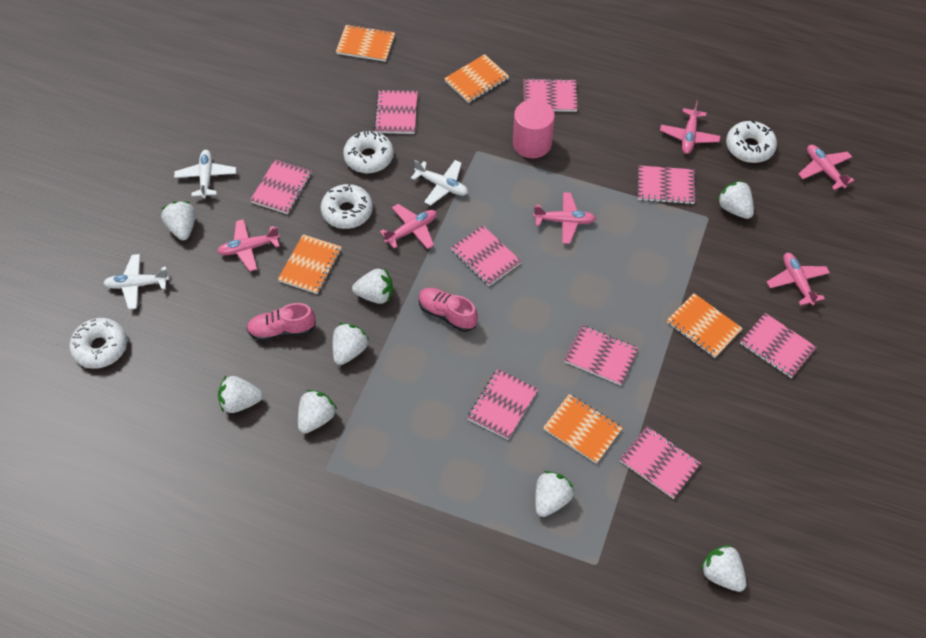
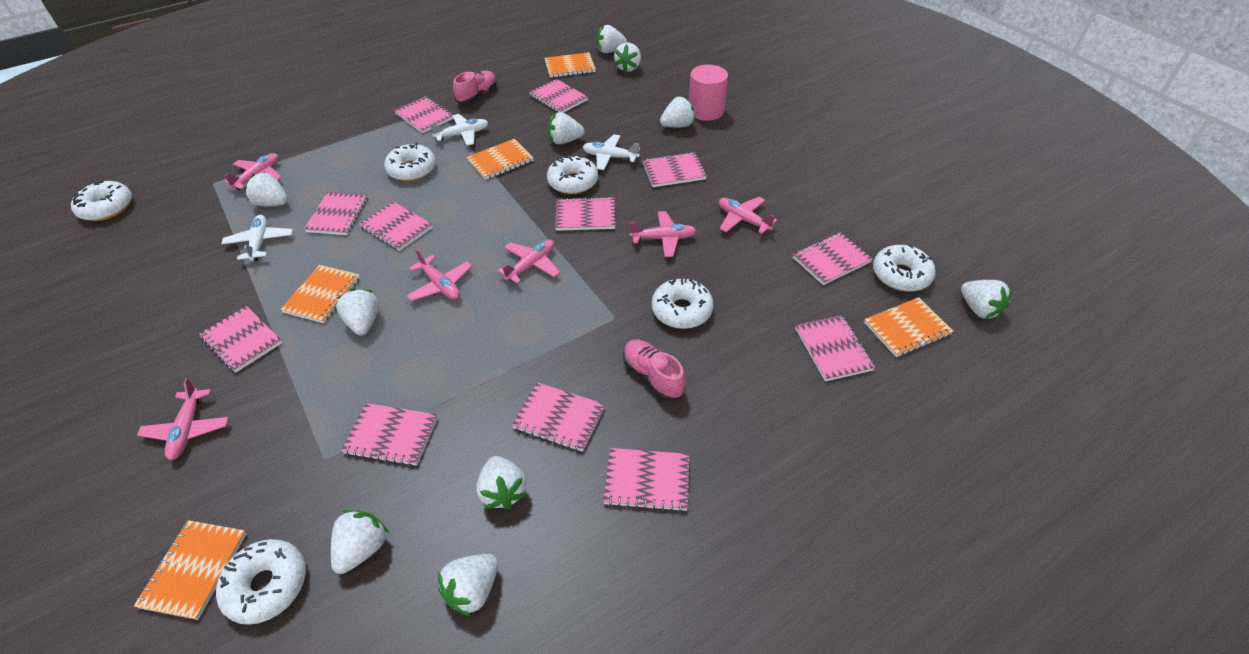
pink notebook: [250,159,312,214] [374,90,418,134] [451,225,521,286] [467,369,538,440] [524,78,578,112] [564,325,639,385] [620,426,701,499] [638,166,695,204] [740,313,817,378] = 9 -> [199,306,282,373] [304,191,368,235] [341,403,438,466] [359,201,433,251] [394,96,453,133] [512,382,605,452] [529,79,588,113] [555,197,616,231] [603,448,690,512] [642,152,707,187] [793,232,873,285] [795,315,875,381] = 12
white donut: [69,318,127,369] [321,183,373,229] [343,130,394,173] [726,120,777,163] = 4 -> [71,181,132,221] [216,539,306,625] [384,143,436,181] [547,155,598,194] [652,277,714,329] [873,244,936,292] = 6
white strawberry: [161,201,196,240] [218,376,263,413] [298,390,337,434] [333,323,369,365] [352,269,393,304] [535,471,574,517] [700,545,746,592] [717,180,754,219] = 8 -> [244,172,288,206] [331,510,389,574] [336,289,379,335] [438,554,498,617] [476,456,527,510] [548,112,584,144] [596,25,627,53] [614,42,641,72] [660,96,695,127] [961,280,1012,319] = 10

